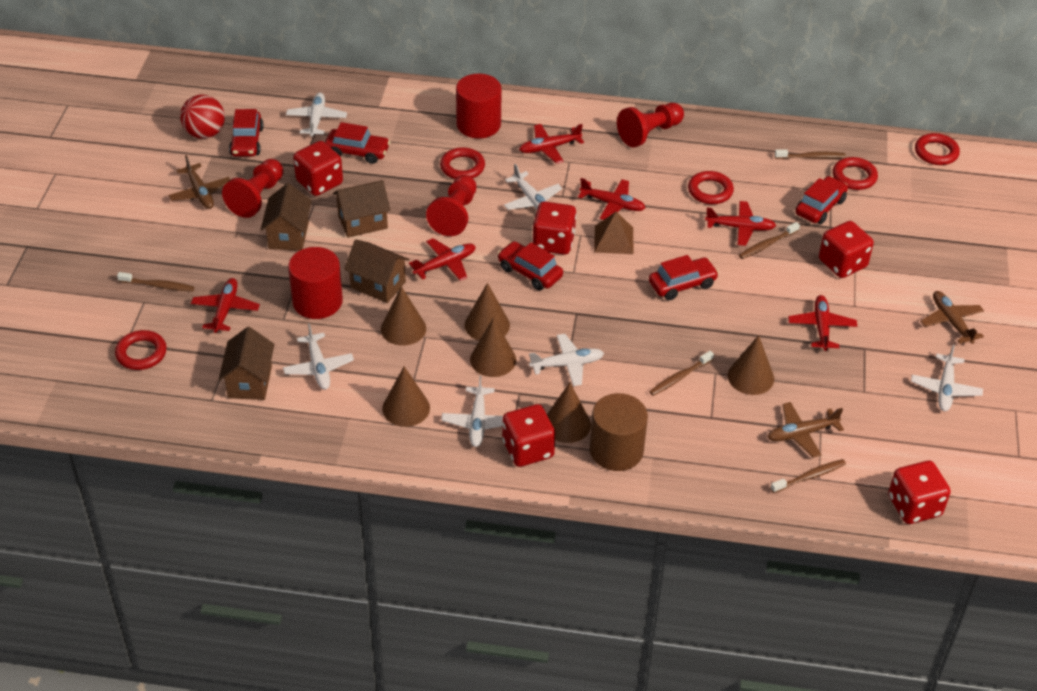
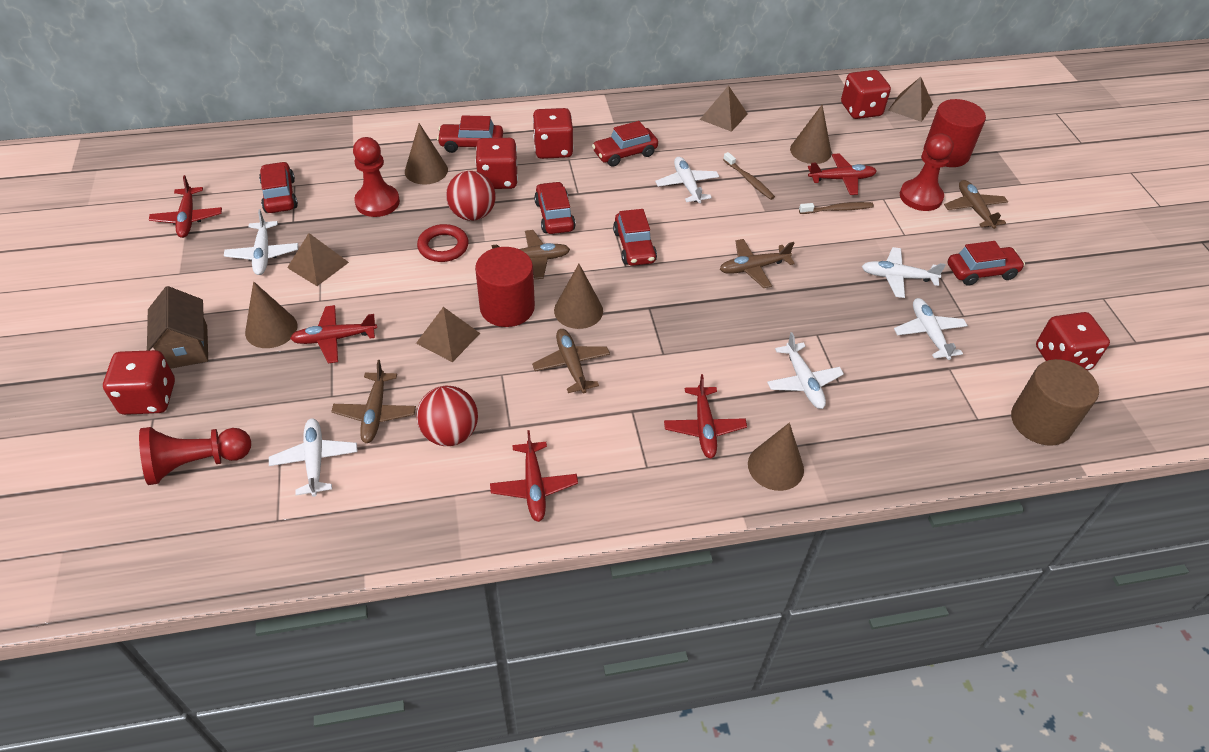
brown cone: [381,286,426,346] [382,366,430,427] [465,283,510,341] [470,317,516,377] [547,383,591,443] [728,335,774,395] = 6 -> [245,281,297,348] [405,123,448,185] [554,264,603,329] [748,423,804,491] [790,105,831,164] = 5
brown house: [219,327,275,400] [261,183,312,251] [333,180,390,238] [344,239,410,303] = 4 -> [147,286,208,369] = 1
brown plane: [168,155,230,209] [768,402,844,458] [920,291,984,344] = 3 -> [331,360,416,443] [492,230,570,280] [532,329,610,393] [720,239,795,288] [944,180,1008,229] = 5
brown pyramid: [594,211,633,254] = 1 -> [287,233,349,286] [416,307,480,362] [700,85,747,132] [888,77,933,122] = 4
brown toothbrush: [117,272,194,292] [649,351,714,396] [739,222,800,259] [770,459,846,493] [775,149,846,159] = 5 -> [723,152,775,200] [799,202,874,214] = 2
red ball: [180,95,225,139] = 1 -> [416,386,478,446] [446,171,496,221] = 2
red car: [229,109,264,157] [325,122,390,164] [497,241,563,290] [649,255,719,300] [796,176,848,224] = 5 -> [259,162,298,213] [437,115,503,153] [534,181,576,234] [592,121,658,167] [613,209,657,266] [948,241,1025,286] = 6
red plane: [191,278,260,333] [409,238,476,281] [519,124,584,164] [578,178,645,220] [705,201,776,246] [788,295,857,351] = 6 -> [149,175,222,238] [290,305,377,363] [490,430,578,522] [664,374,747,459] [808,154,877,195] = 5
red ring: [115,330,167,370] [440,147,485,179] [688,171,734,204] [833,157,878,190] [915,133,960,165] = 5 -> [417,224,469,262] = 1

